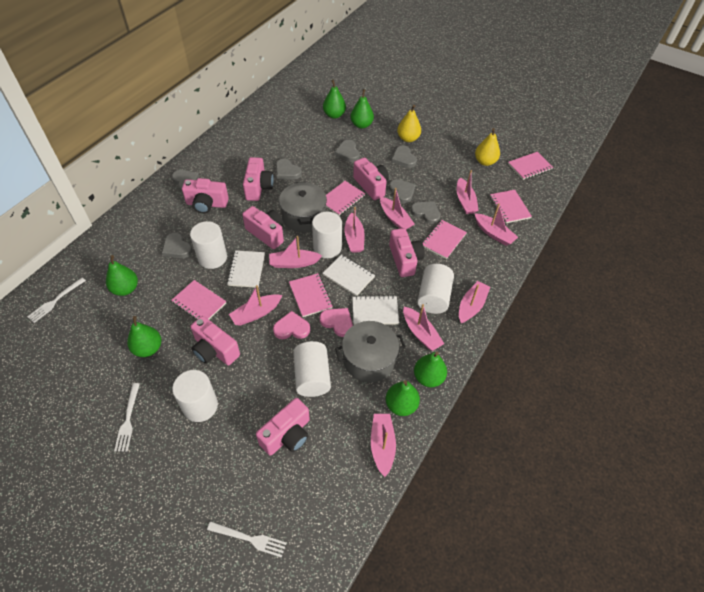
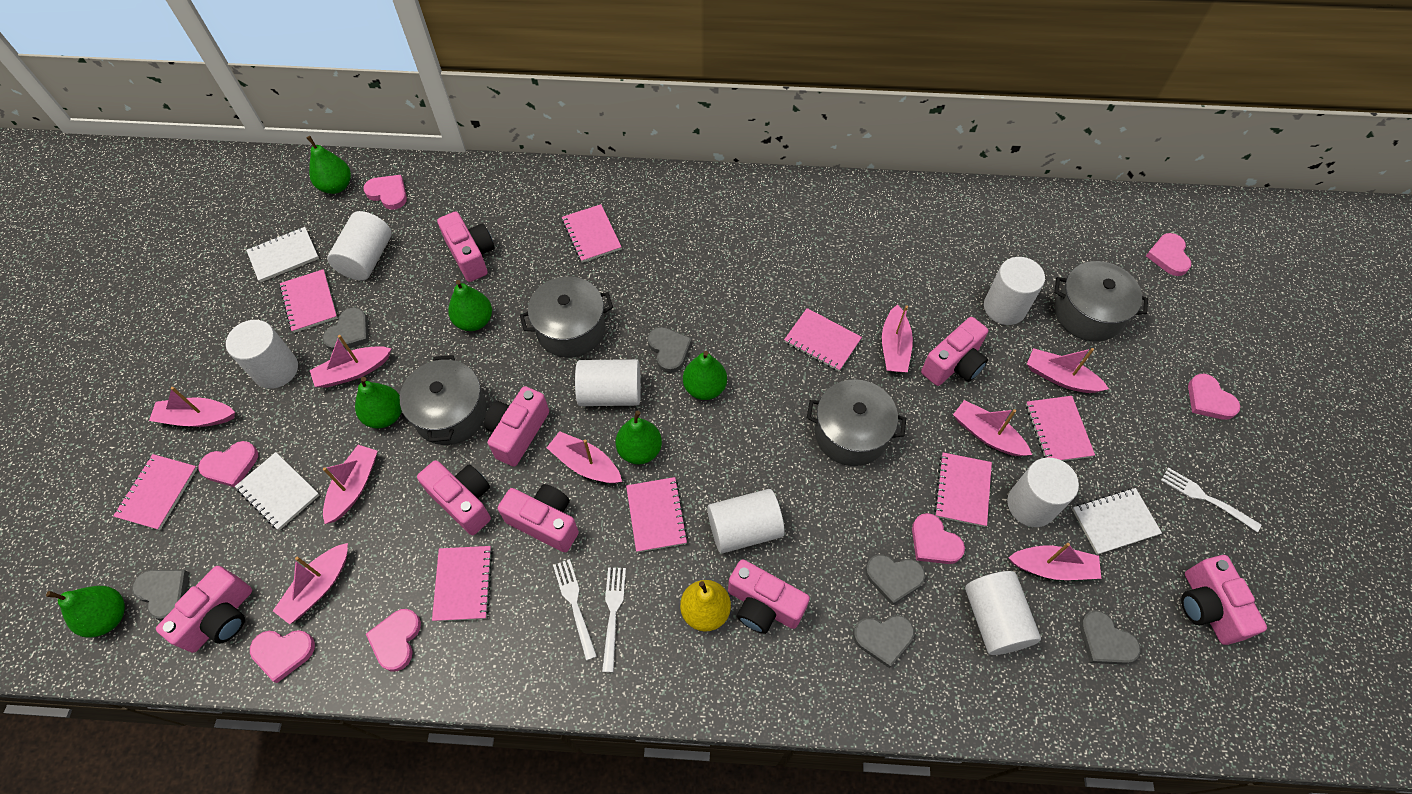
grey heart: [162,232,192,258] [172,170,199,192] [276,159,302,180] [335,140,360,162] [389,179,415,203] [392,145,417,168] [411,201,440,224] = 7 -> [132,570,189,621] [322,307,369,351] [648,327,692,373] [853,615,914,668] [865,554,925,605] [1080,610,1141,665] = 6
grey pot: [279,182,327,232] [335,321,406,383] = 2 -> [400,355,487,445] [520,276,613,358] [807,379,906,466] [1054,261,1148,342] = 4
pink camera: [182,178,229,213] [190,316,240,365] [242,206,284,249] [243,157,274,201] [256,398,310,456] [353,158,389,200] [389,228,425,277] = 7 -> [156,566,252,653] [417,460,491,535] [437,211,495,282] [484,386,549,467] [498,484,579,552] [728,559,810,634] [921,317,988,386] [1181,555,1267,645] = 8
pink heart: [273,311,310,339] [320,308,353,337] = 2 -> [199,441,258,488] [250,630,315,683] [363,175,407,210] [366,609,421,672] [912,513,965,564] [1146,233,1191,276] [1188,374,1240,420] = 7
pink notebook: [171,280,226,320] [289,273,333,317] [326,181,365,216] [422,220,467,259] [490,190,532,223] [508,152,553,180] = 6 -> [113,454,198,530] [279,269,337,333] [432,546,493,621] [562,204,621,263] [626,477,688,552] [784,308,862,371] [934,453,992,527] [1026,396,1095,461] = 8
white cylinder: [172,370,218,422] [190,221,227,269] [293,341,331,397] [312,212,342,258] [417,264,454,314] = 5 -> [226,320,298,389] [327,211,392,281] [575,359,641,406] [707,489,784,554] [965,571,1041,655] [984,257,1045,325] [1007,458,1079,527] = 7
yellow pear: [397,105,421,142] [475,128,500,166] = 2 -> [680,580,731,632] = 1

